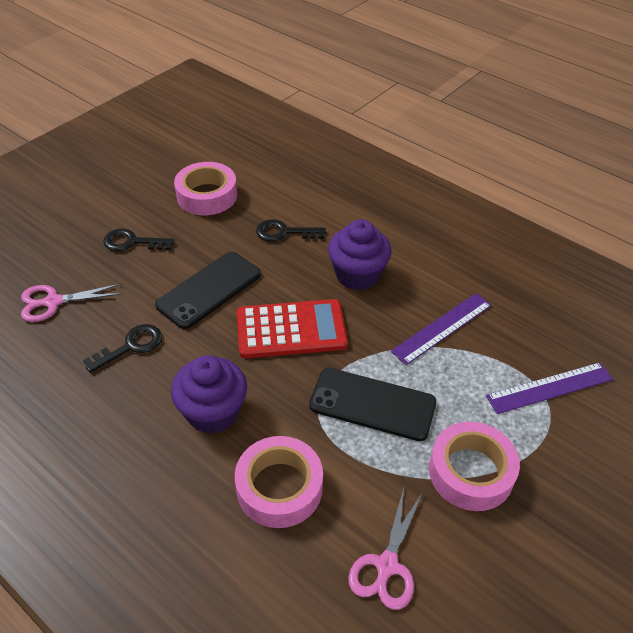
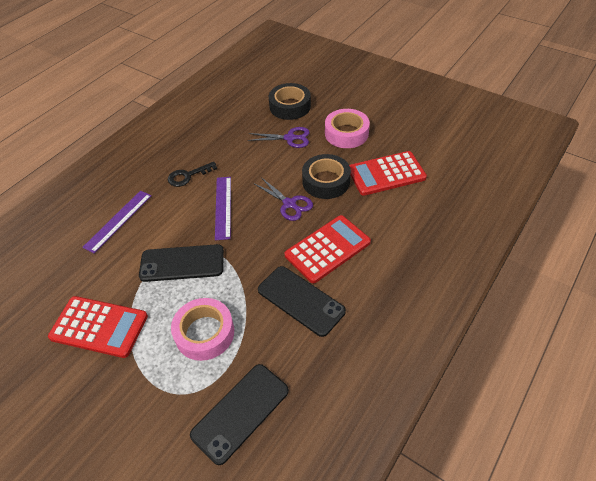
black key: [83,324,162,373] [103,228,175,251] [256,219,326,241] = 3 -> [168,162,217,187] = 1
black phone: [155,252,261,329] [309,368,436,441] = 2 -> [139,244,224,282] [190,364,289,465] [258,266,346,337] = 3
black tape: none = 0 -> [269,83,311,120] [302,154,351,199] = 2
pink scissors: [21,284,122,322] [348,488,423,610] = 2 -> none = 0
pink tape: [174,162,237,215] [235,436,323,528] [429,422,520,511] = 3 -> [171,298,234,361] [325,109,370,148] = 2
purple cupcake: [171,355,247,434] [328,219,392,290] = 2 -> none = 0
purple scissors: none = 0 -> [247,127,310,148] [253,177,313,221] = 2
red calculator: [237,299,348,358] = 1 -> [48,296,148,358] [285,215,371,283] [349,151,427,196] = 3

